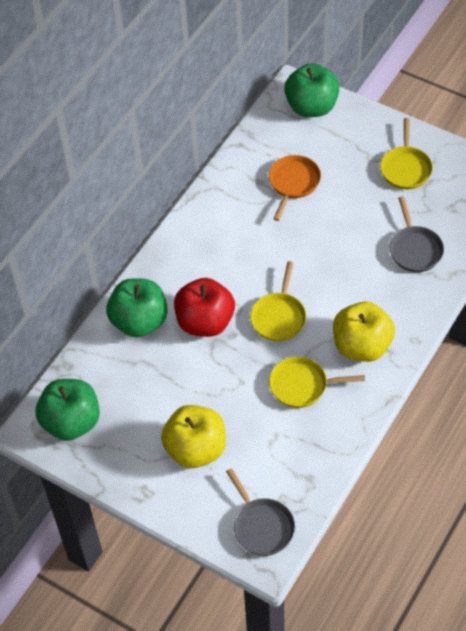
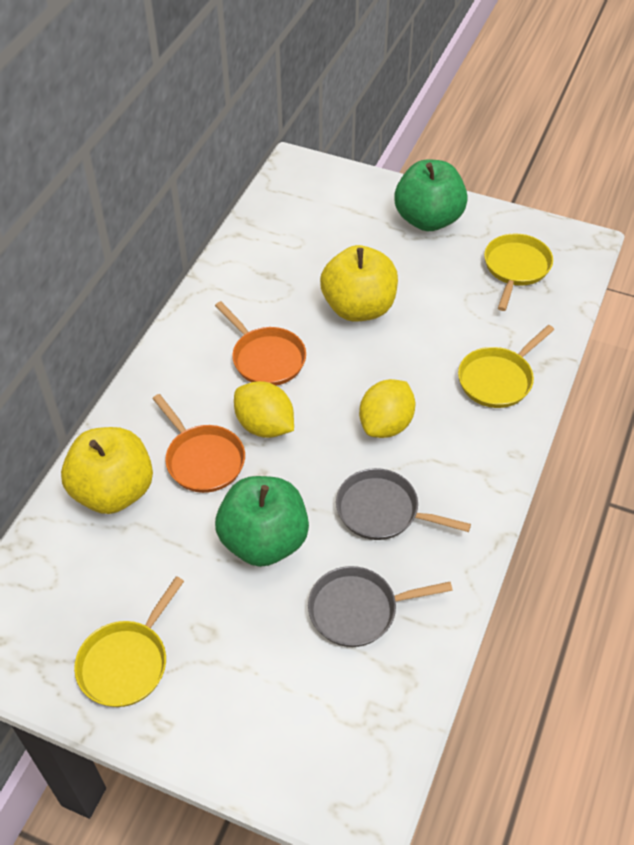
green apple: [36,379,100,441] [106,278,168,337] [284,63,340,117] = 3 -> [215,476,309,567] [394,159,468,231] = 2
orange pan: [269,155,321,221] = 1 -> [152,394,245,493] [215,301,306,386] = 2
red apple: [174,278,235,337] = 1 -> none = 0
yellow lemon: none = 0 -> [234,381,294,438] [359,379,415,438] = 2

